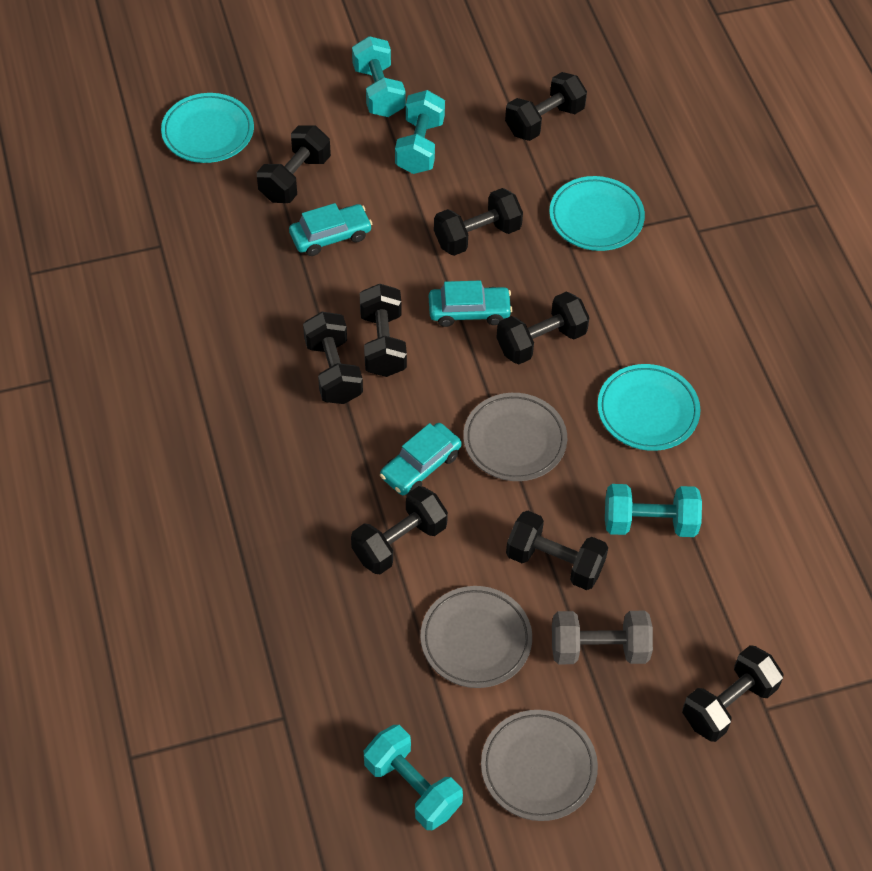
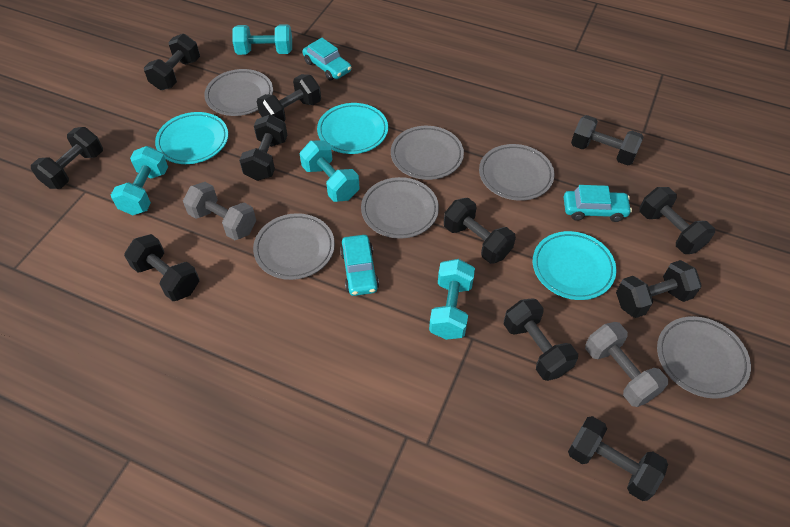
black dumbbell: [257,125,331,203] [303,312,363,404] [351,486,448,574] [360,284,407,377] [434,188,523,256] [496,291,589,364] [505,72,587,141] [506,511,608,590] [682,645,783,742] = 9 -> [31,127,103,189] [124,234,199,301] [144,34,200,90] [239,115,287,181] [257,74,321,122] [444,198,516,264] [504,298,578,381] [568,416,668,501] [571,115,644,166] [616,260,702,318] [639,187,715,254] = 11
grey dumbbell: [552,611,653,664] = 1 -> [183,182,256,240] [585,322,668,407] = 2
grey plate: [420,586,532,688] [463,393,567,481] [481,710,598,821] = 3 -> [204,69,273,116] [253,213,335,280] [361,177,439,239] [391,126,464,180] [479,144,554,201] [657,316,751,399] = 6

